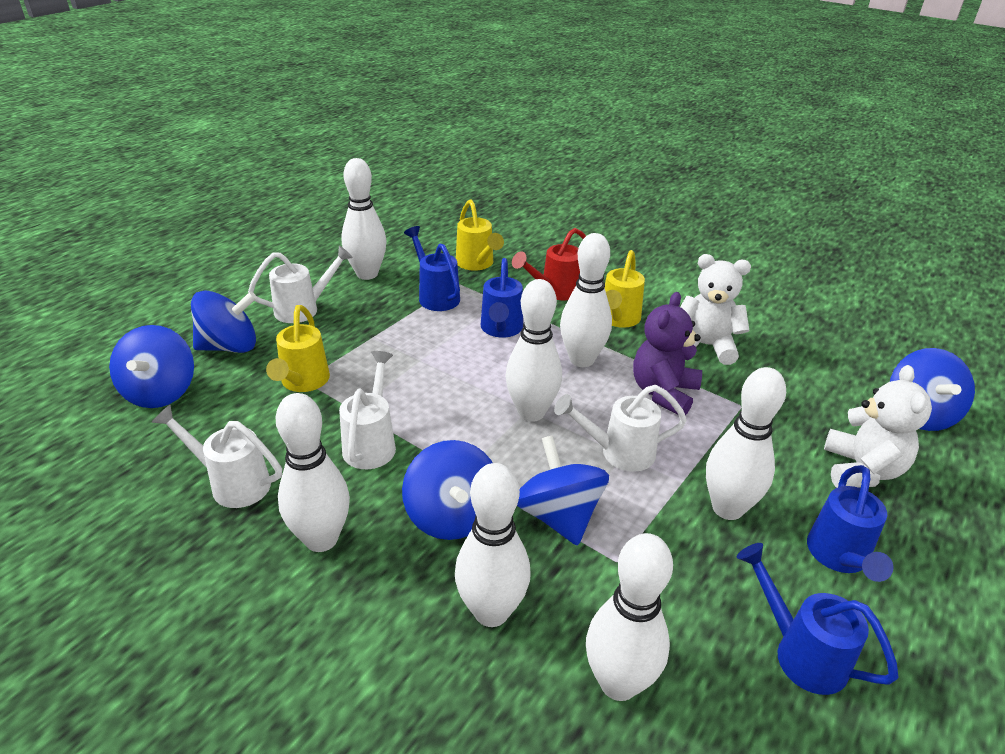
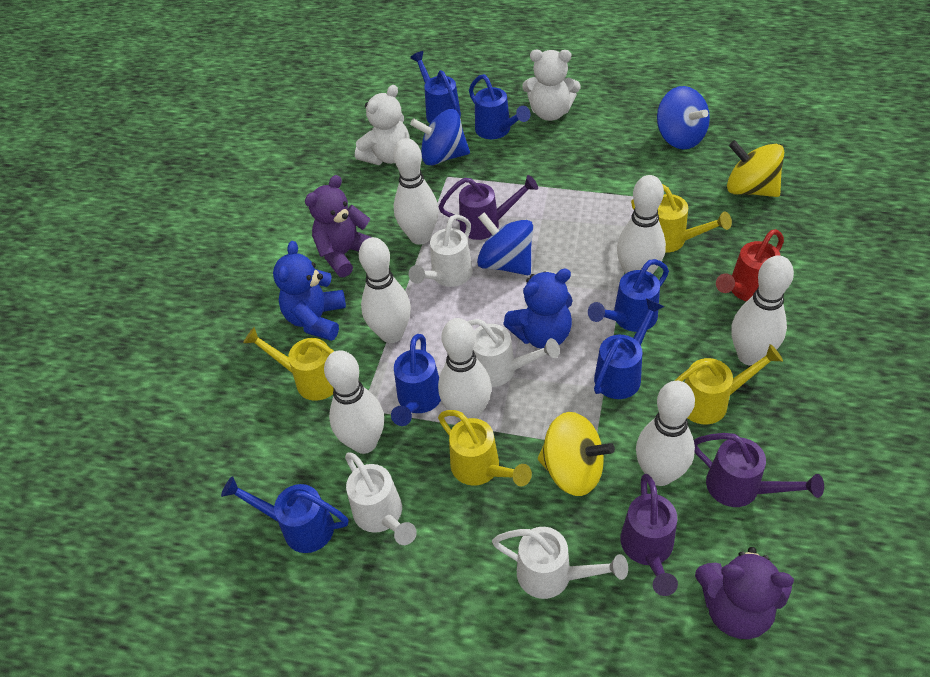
blue spinning top: [109,325,194,408] [191,290,257,353] [402,440,493,540] [517,435,609,546] [890,348,975,431] = 5 -> [410,109,470,166] [477,212,533,275] [657,86,710,149] = 3
blue teddy bear: none = 0 -> [273,241,346,341] [503,268,573,349] = 2
blue watering can: [404,226,460,311] [481,258,523,338] [737,543,898,695] [807,465,893,582] = 4 -> [221,476,348,553] [391,334,441,426] [410,51,461,123] [469,74,531,139] [588,259,669,332] [594,298,664,399] = 6
purple teddy bear: [633,292,702,415] = 1 -> [305,175,371,277] [695,547,794,639] = 2
purple watering can: none = 0 -> [438,175,538,240] [620,474,678,596] [694,433,824,507] = 3
yellow spinning top: none = 0 -> [538,412,615,496] [727,140,784,197] = 2
yellow watering can: [266,305,330,392] [456,199,504,271] [605,250,645,328] = 3 -> [243,327,334,401] [438,410,532,486] [631,184,732,253] [675,344,783,424] = 4

